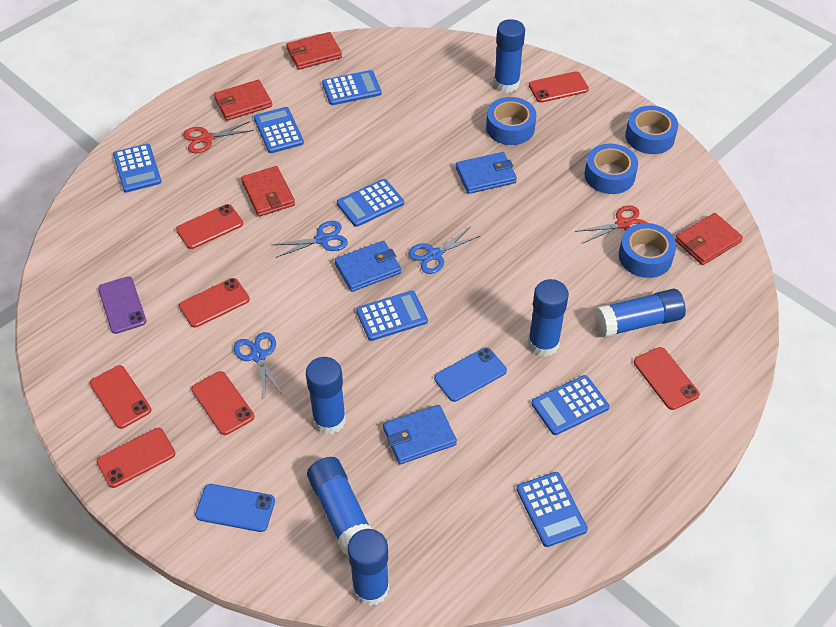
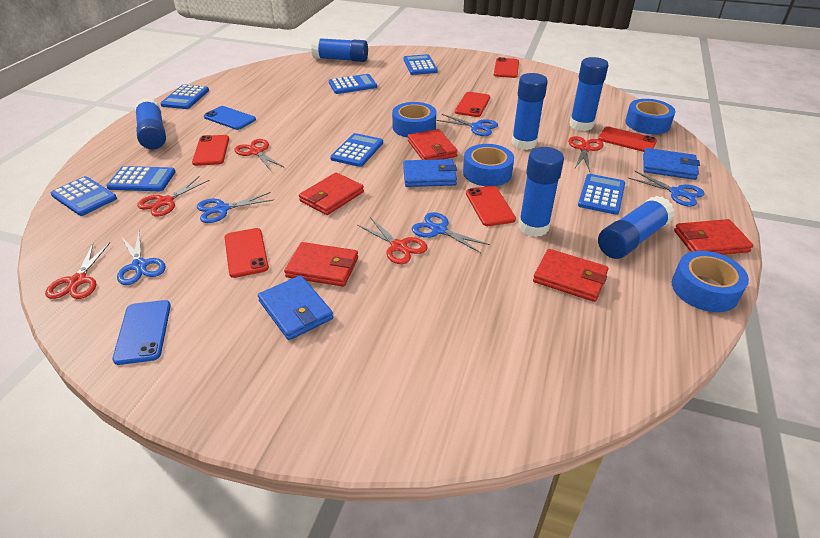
blue scissors: [234,332,283,401] [273,221,348,258] [408,227,480,274] = 3 -> [117,232,166,285] [197,192,273,223] [412,212,490,253] [436,114,498,136] [628,171,704,207] = 5
purple phone: [98,276,146,334] = 1 -> none = 0
red phone: [90,365,152,429] [97,428,175,488] [176,204,243,249] [179,278,250,328] [191,371,254,435] [529,71,589,103] [634,347,700,410] = 7 -> [192,135,229,166] [225,228,269,278] [455,92,490,117] [466,186,516,226] [494,57,519,78] [598,127,657,152] = 6
red scissors: [183,121,254,153] [575,205,647,244] = 2 -> [45,242,110,299] [137,176,210,217] [234,139,285,171] [357,217,427,264] [568,136,603,172] = 5
red wallet: [214,80,272,121] [241,166,295,217] [286,32,342,70] [675,213,743,265] = 4 -> [284,242,358,287] [299,172,364,215] [408,129,458,160] [533,249,608,302] [674,219,753,255] = 5

